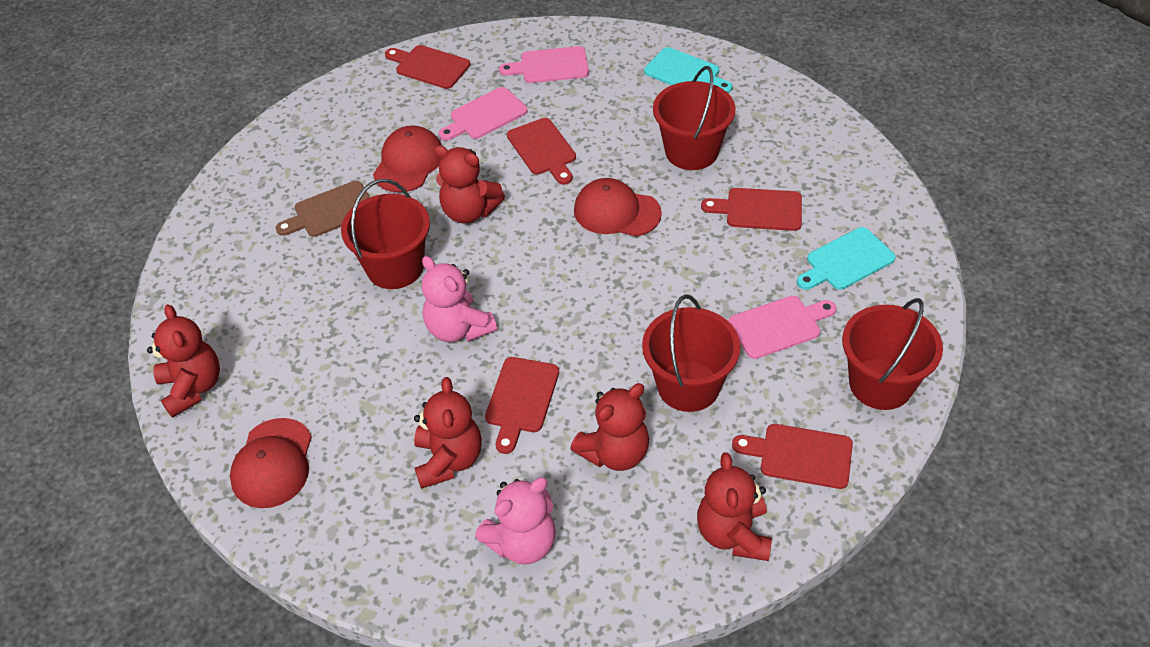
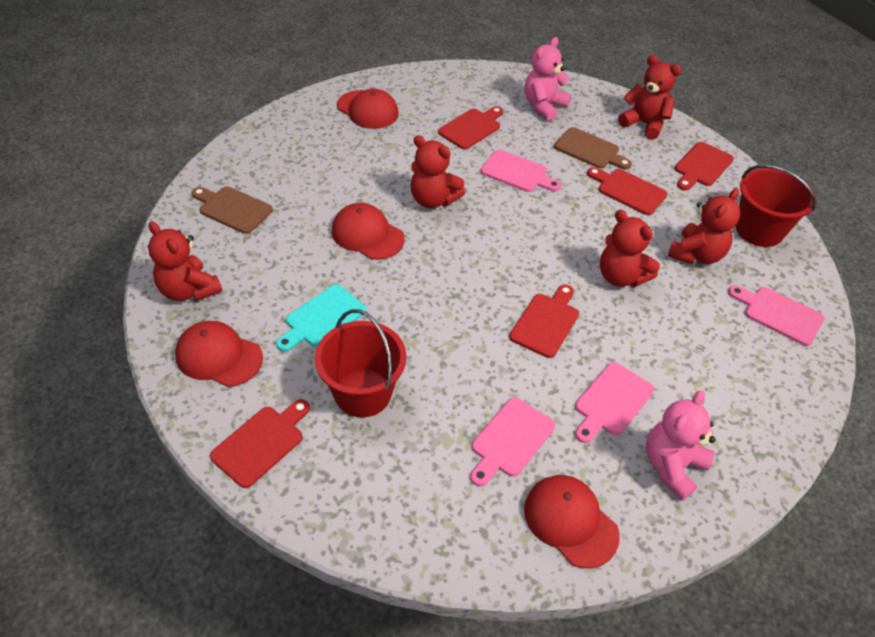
brown cutting board: [276,181,370,237] = 1 -> [192,186,273,234] [554,127,632,170] = 2
pink cutting board: [439,87,528,141] [499,46,589,83] [729,296,836,359] = 3 -> [470,397,555,487] [480,150,561,192] [575,362,654,443] [728,285,824,346] = 4
red bucket: [341,179,430,289] [642,294,740,412] [653,66,736,170] [842,298,943,410] = 4 -> [315,309,406,417] [736,165,816,247] = 2
red cap: [230,418,312,508] [373,125,441,192] [574,178,662,237] = 3 -> [175,321,263,387] [332,203,405,260] [337,89,399,129] [524,475,620,568] = 4
turquoise cutting board: [644,47,733,93] [797,227,896,290] = 2 -> [276,284,366,352] = 1

